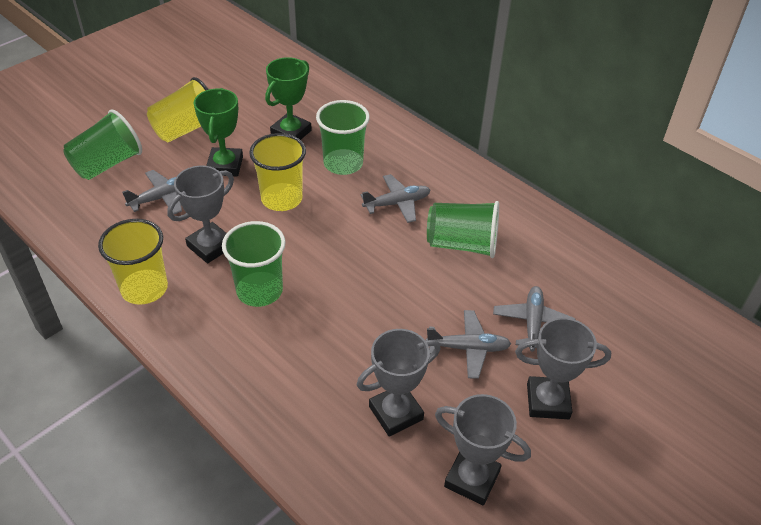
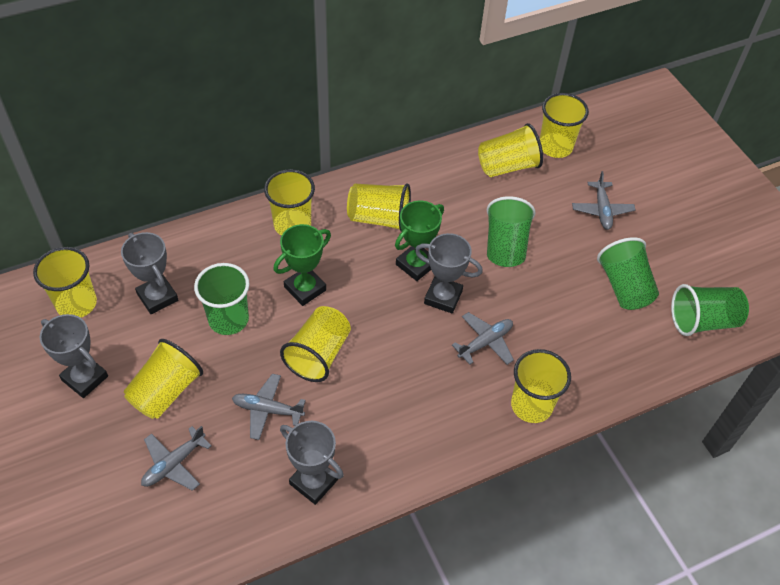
yellow cup: [98,219,168,305] [147,77,209,142] [249,133,306,211] = 3 -> [33,247,97,318] [124,339,203,419] [264,169,315,236] [280,306,351,382] [347,183,411,232] [478,123,543,177] [511,349,571,423] [540,93,589,158] = 8

